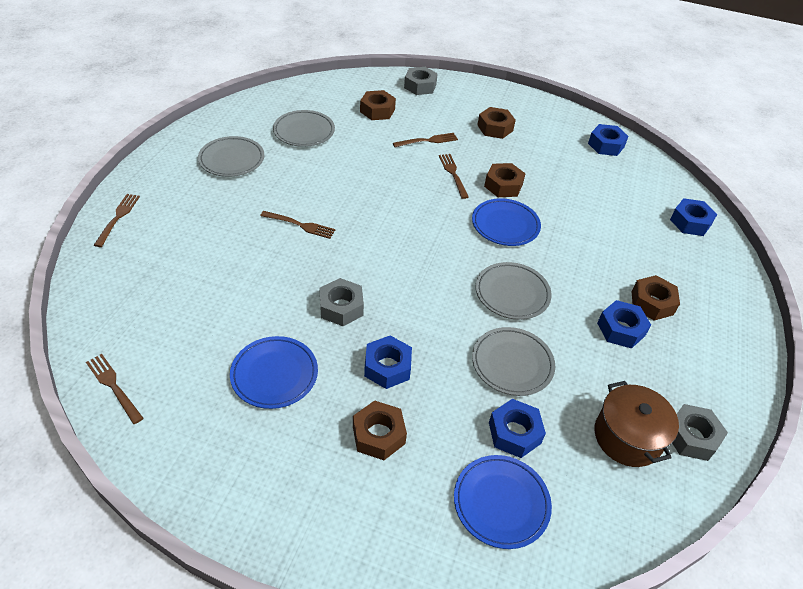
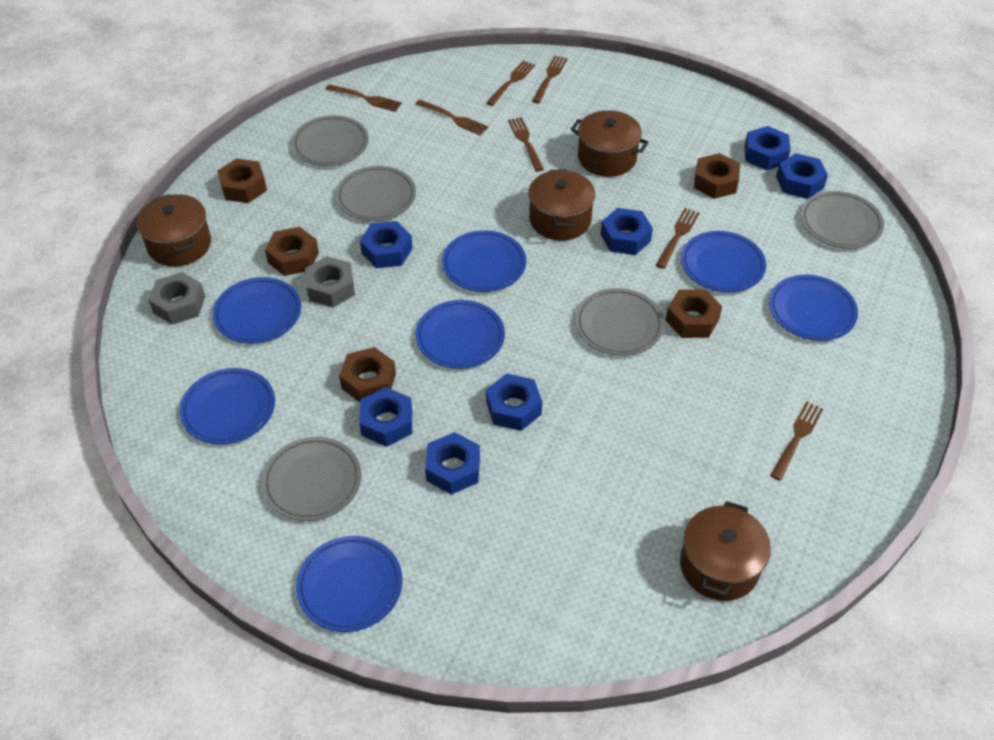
blue nut: [364,335,412,389] [489,399,546,458] [588,124,629,156] [597,300,651,349] [670,198,717,236] = 5 -> [359,387,412,447] [360,221,413,268] [425,432,480,495] [486,373,542,431] [601,208,653,255] [745,126,790,170] [776,153,828,199] = 7
blue plate: [230,336,318,409] [454,455,552,549] [472,198,541,246] = 3 -> [180,368,275,444] [213,277,301,344] [296,536,403,632] [416,300,505,369] [442,230,526,292] [681,231,766,293] [769,275,858,341] = 7
brown fork: [86,354,144,424] [94,194,140,247] [260,211,336,239] [393,133,458,147] [439,154,469,199] = 5 -> [325,84,402,112] [415,100,488,135] [486,60,535,106] [508,117,544,172] [532,56,567,103] [656,208,699,269] [770,401,823,481] = 7
brown pot: [595,381,679,467] = 1 -> [137,194,211,267] [528,169,595,241] [571,110,649,177] [680,501,771,601] = 4
grey nut: [320,278,364,326] [404,67,438,95] [672,404,728,461] = 3 -> [148,272,205,325] [305,256,355,308] = 2
grey plate: [198,136,264,177] [273,110,335,147] [472,327,555,396] [475,262,552,320] = 4 -> [262,437,361,521] [292,115,369,166] [336,166,416,221] [575,288,664,356] [801,191,884,249] = 5

